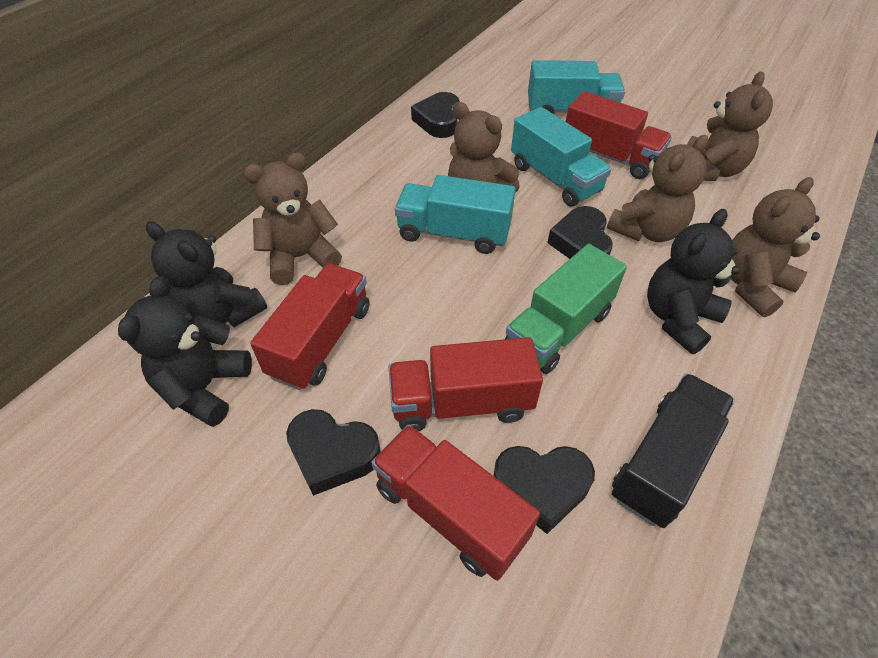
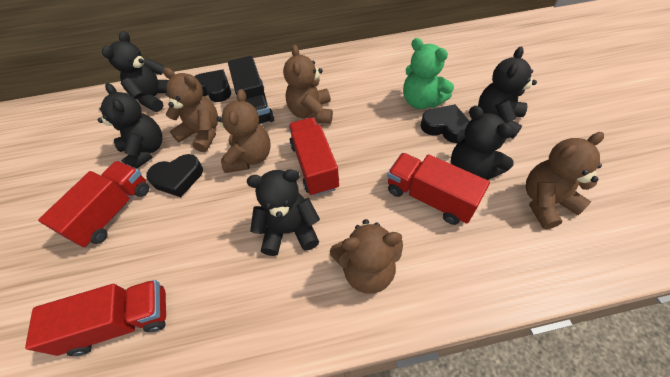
black heart: [286,409,381,496] [411,92,460,138] [493,446,595,534] [547,206,613,259] = 4 -> [146,154,203,197] [194,70,231,102] [420,104,470,143] = 3
black teddy bear: [118,276,252,427] [146,221,267,327] [647,209,740,354] = 3 -> [98,83,162,169] [102,31,169,112] [247,169,320,256] [451,106,514,180] [478,47,537,139] = 5
green teddy bear: none = 0 -> [403,38,454,109] = 1
green truck: [505,244,627,374] = 1 -> none = 0
turquoise truck: [395,175,516,254] [511,107,611,206] [528,60,625,114] = 3 -> none = 0

